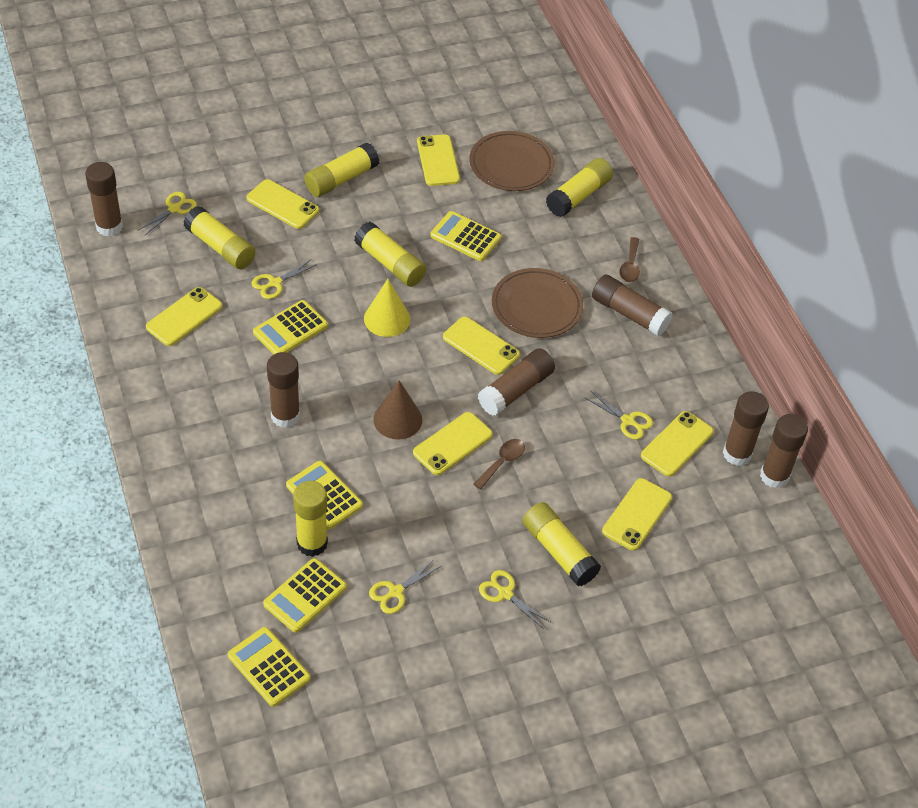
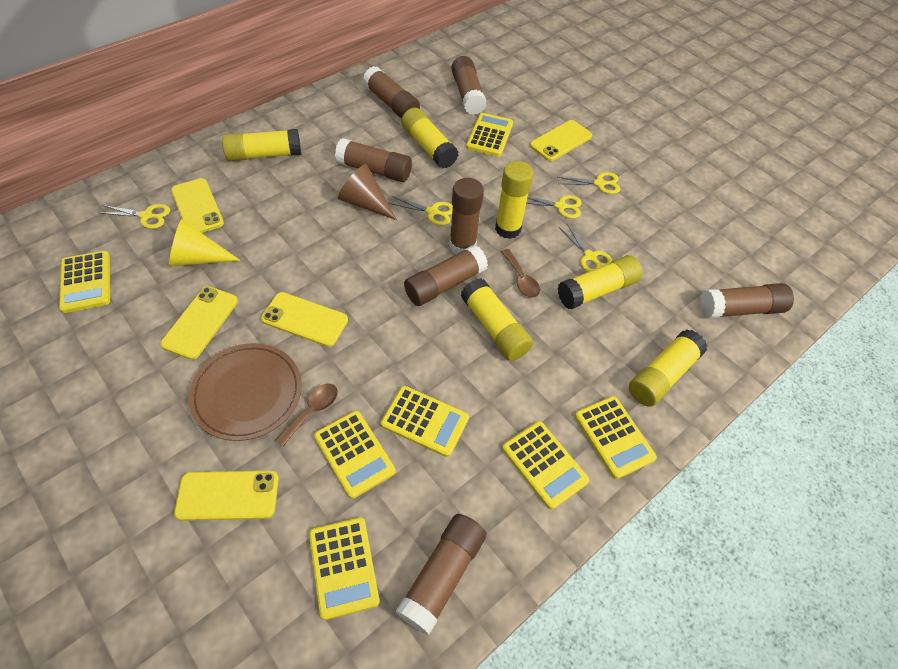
brown glue stick: [85,162,123,237] [267,352,300,428] [478,348,555,416] [592,274,673,336] [723,391,769,466] [760,414,808,489] = 6 -> [335,138,412,182] [363,66,420,119] [395,514,486,635] [404,245,488,306] [449,178,484,254] [451,56,487,115] [700,283,794,319] = 7
brown plate: [469,131,554,191] [492,268,583,338] = 2 -> [189,343,302,441] = 1
yellow calculator: [228,627,311,707] [253,300,328,354] [263,558,347,633] [286,461,363,530] [430,211,501,261] = 5 -> [59,251,110,313] [309,517,380,620] [314,411,395,499] [381,386,469,457] [466,113,513,157] [502,421,589,510] [575,396,657,479] = 7
yellow phone: [146,287,222,346] [247,179,319,229] [413,412,493,475] [417,134,460,186] [443,317,520,375] [602,478,672,551] [641,411,714,477] = 7 -> [160,286,238,360] [171,178,224,233] [174,471,279,521] [261,292,348,347] [530,120,592,161] = 5

